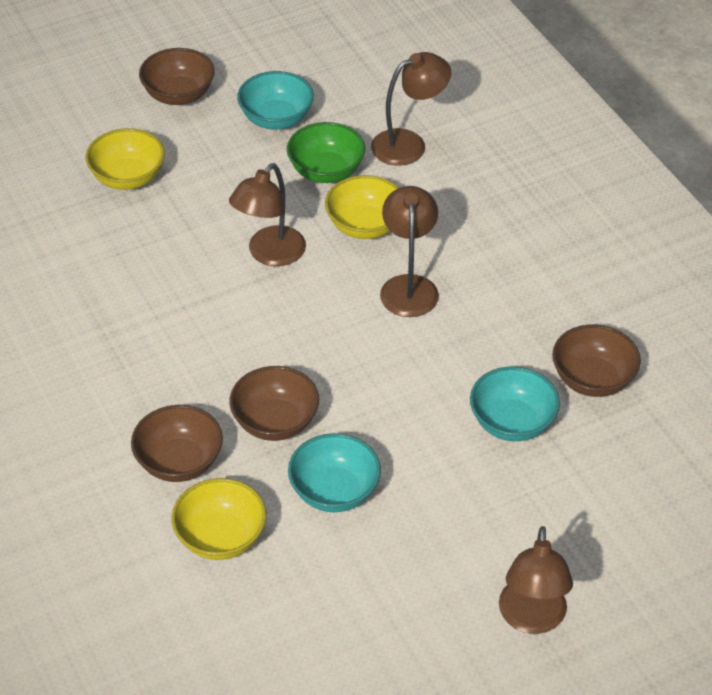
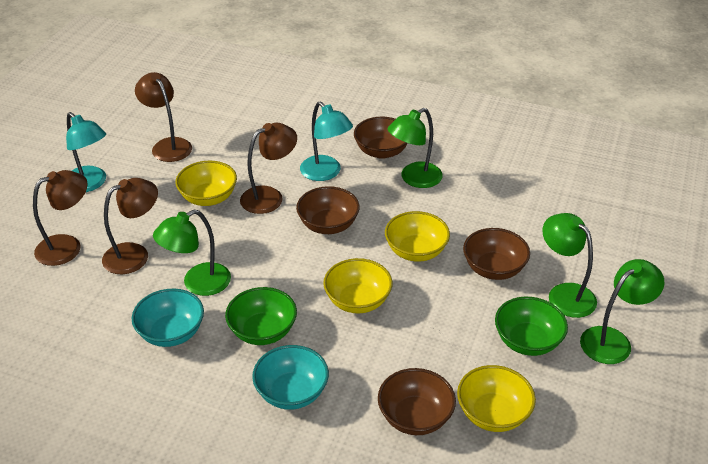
green bowl: [287,122,365,183] = 1 -> [225,287,297,345] [495,297,568,356] = 2
green lamp: none = 0 -> [153,210,231,296] [388,108,443,188] [542,213,597,318] [580,259,665,364] = 4
turquoise bowl: [237,71,314,129] [288,433,381,512] [470,367,560,441] = 3 -> [131,289,204,347] [252,345,329,410] = 2
turquoise lamp: none = 0 -> [66,112,106,192] [300,101,353,181] = 2
yellow bowl: [85,128,165,190] [171,478,266,560] [325,175,399,239] = 3 -> [175,161,237,206] [323,258,392,313] [385,211,450,262] [457,365,536,432] = 4

